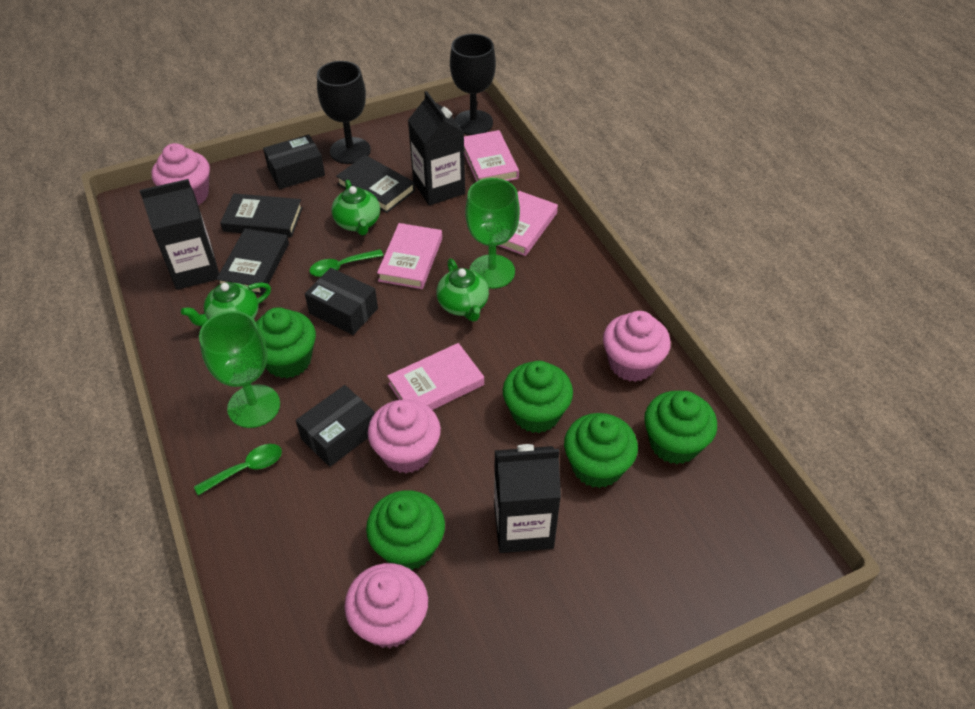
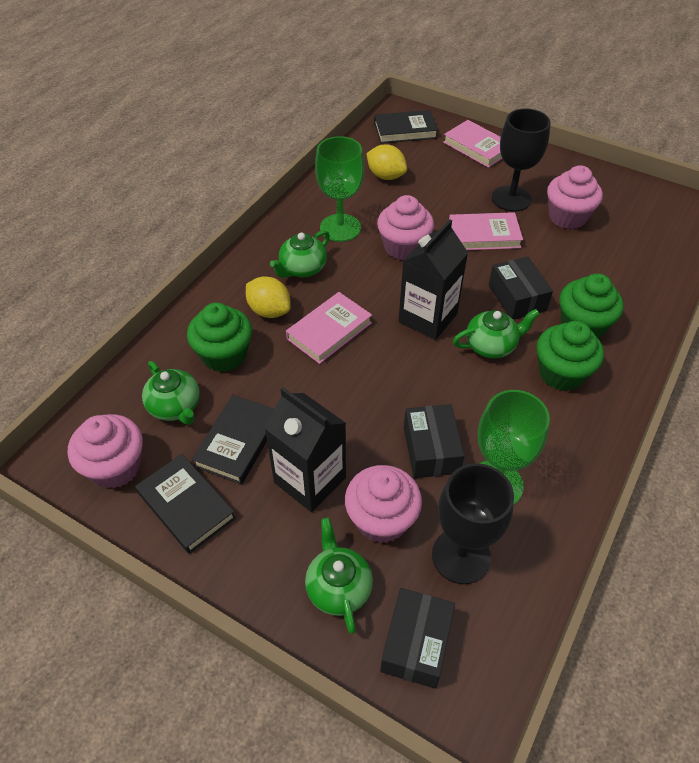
black carton: [140,179,219,290] [408,91,465,205] [494,444,561,553] = 3 -> [265,387,346,512] [399,219,468,340] = 2
green cupcake: [256,307,316,378] [366,490,445,570] [503,361,573,433] [564,413,638,488] [644,391,717,464] = 5 -> [187,303,252,372] [536,321,604,391] [559,274,624,338] = 3
green spoon: [194,444,282,496] [309,249,384,277] = 2 -> none = 0
green teapot: [181,282,271,326] [331,180,380,235] [436,258,489,322] = 3 -> [142,361,200,425] [270,230,330,278] [305,518,373,634] [453,309,540,358] = 4
pink book: [377,223,442,289] [387,343,484,410] [464,130,519,182] [498,191,558,256] = 4 -> [286,292,372,364] [443,120,502,168] [449,212,523,250] = 3
yellow lemon: none = 0 -> [246,276,291,318] [366,144,407,180] = 2

